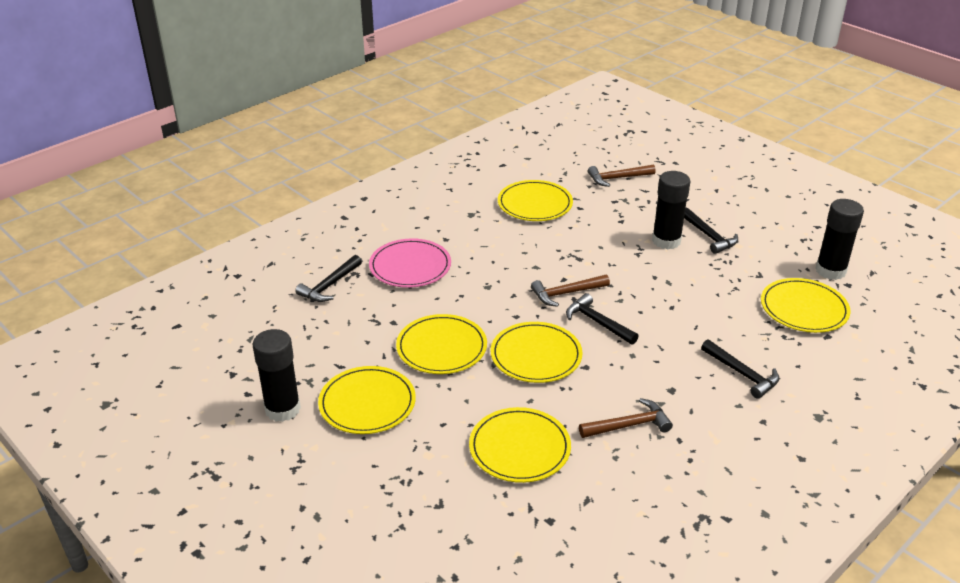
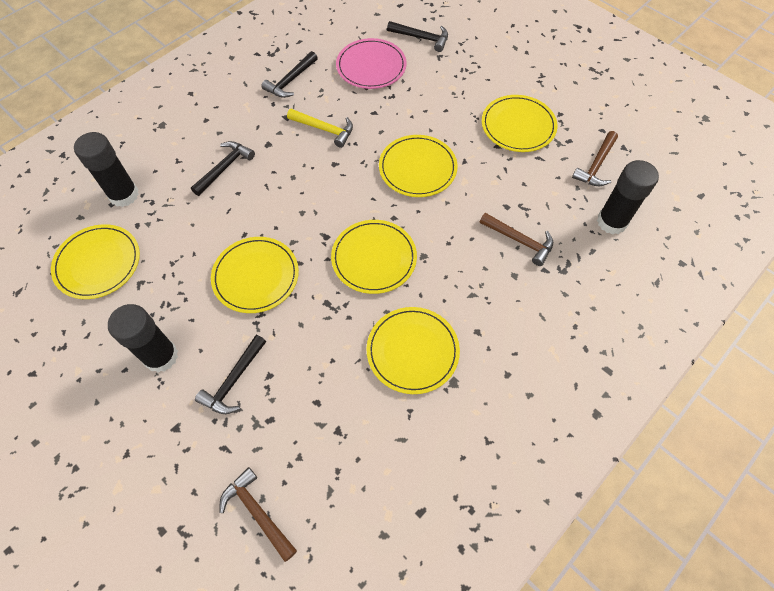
yellow hammer: none = 0 -> [287,109,353,148] = 1

